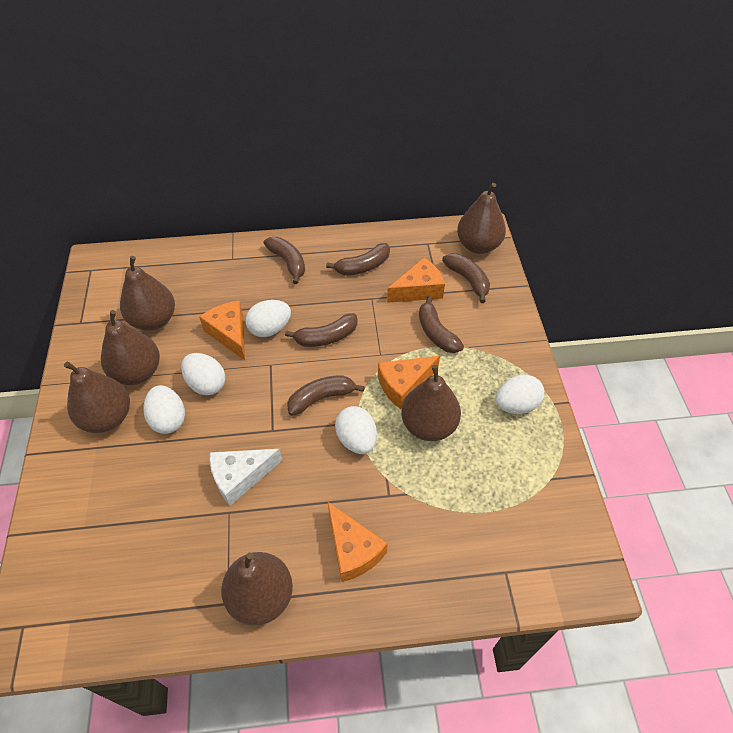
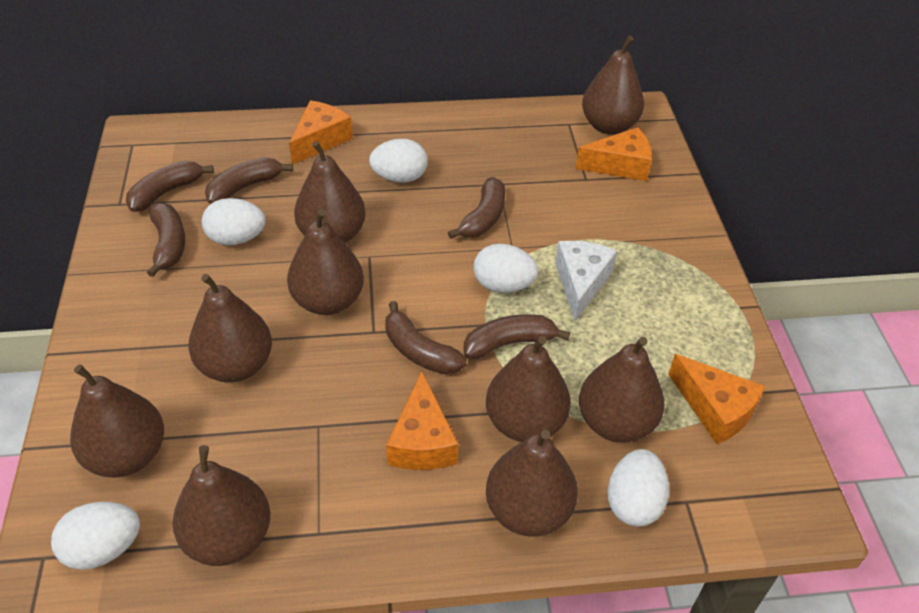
brown pear: [64,362,130,433] [101,310,160,385] [120,256,175,331] [221,552,293,626] [401,365,461,441] [457,183,506,254] = 6 -> [70,364,164,477] [172,445,270,566] [188,274,272,383] [287,209,364,315] [294,141,366,243] [486,336,571,442] [486,430,578,537] [579,337,665,442] [582,36,644,135] = 9

